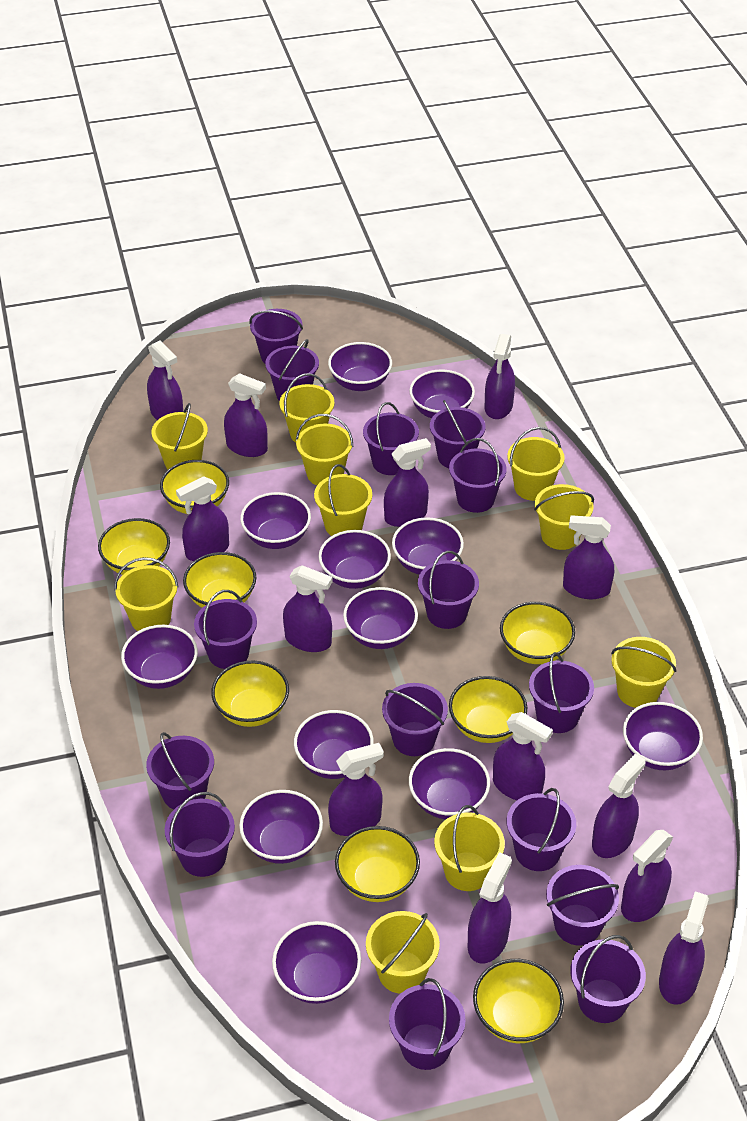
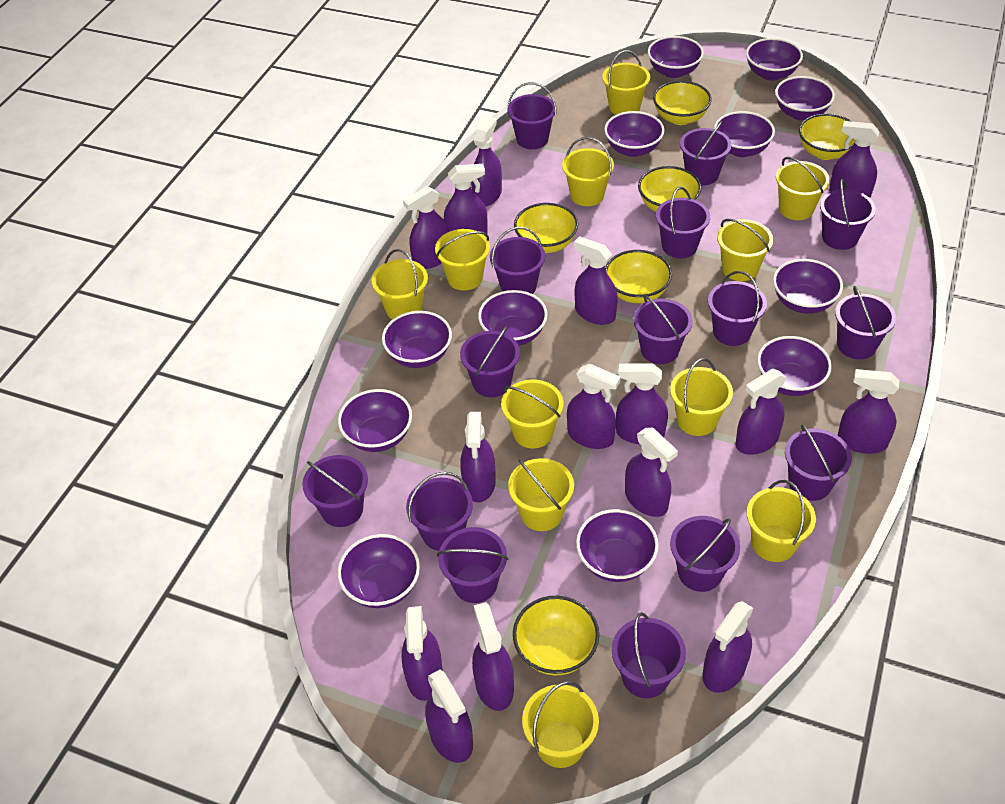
purple spray bottle: [147,340,183,420] [176,476,229,561] [224,373,268,457] [283,565,333,652] [328,743,384,836] [384,438,431,527] [468,852,512,963] [485,334,515,419] [493,712,553,800] [563,515,614,599] [592,754,646,858] [621,830,673,922] [659,891,709,1005] = 13 -> [402,606,443,701] [403,186,450,269] [425,669,473,763] [444,164,487,233] [460,412,496,502] [471,116,502,207] [472,602,514,711] [567,364,620,449] [574,236,618,325] [616,363,668,444] [625,428,678,517] [703,601,754,693] [735,369,787,455] [829,121,879,198] [837,369,899,454] = 15
yellow bowl: [98,518,170,575] [160,460,229,514] [183,552,257,608] [211,661,289,727] [335,826,420,902] [449,676,527,743] [473,959,564,1043] [500,602,575,664] = 8 -> [513,596,599,675] [514,203,578,253] [605,250,672,303] [638,166,701,212] [653,81,712,125] [799,114,855,160] = 6
yellow bucket: [114,557,179,631] [151,403,208,469] [279,373,335,443] [296,414,353,485] [314,464,372,536] [366,911,440,994] [434,805,505,891] [507,427,565,501] [534,484,594,550] [611,637,676,708] = 10 -> [372,249,428,319] [435,229,490,290] [501,379,563,449] [508,458,574,531] [522,681,599,768] [562,137,614,206] [602,50,650,115] [670,358,733,436] [717,219,774,281] [747,480,816,562] [776,157,830,220] = 11

